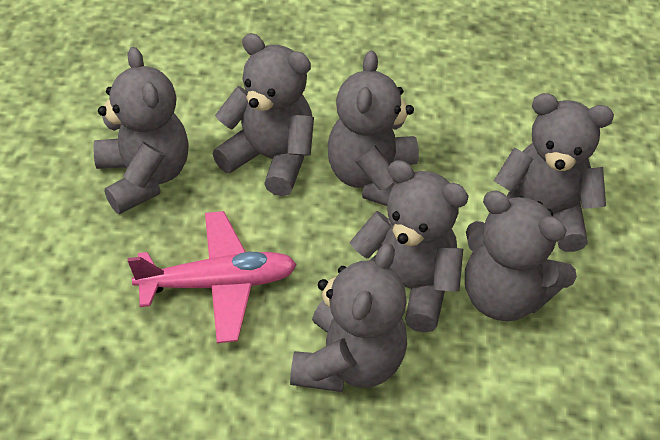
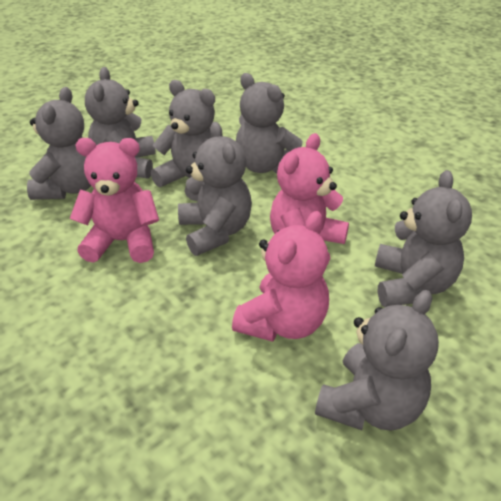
pink plane: [128,211,297,343] = 1 -> none = 0
pink teddy bear: none = 0 -> [70,138,159,263] [232,211,329,342] [270,133,349,265] = 3

